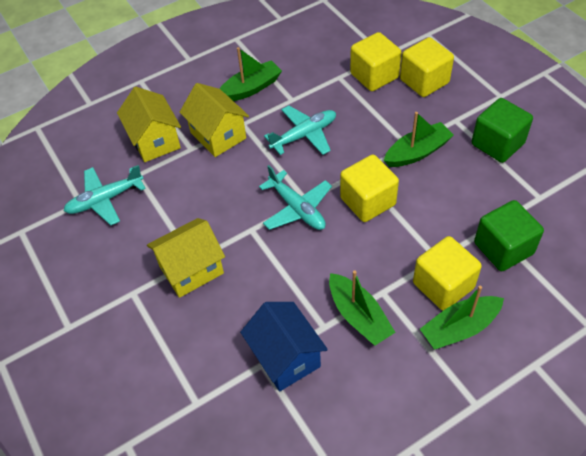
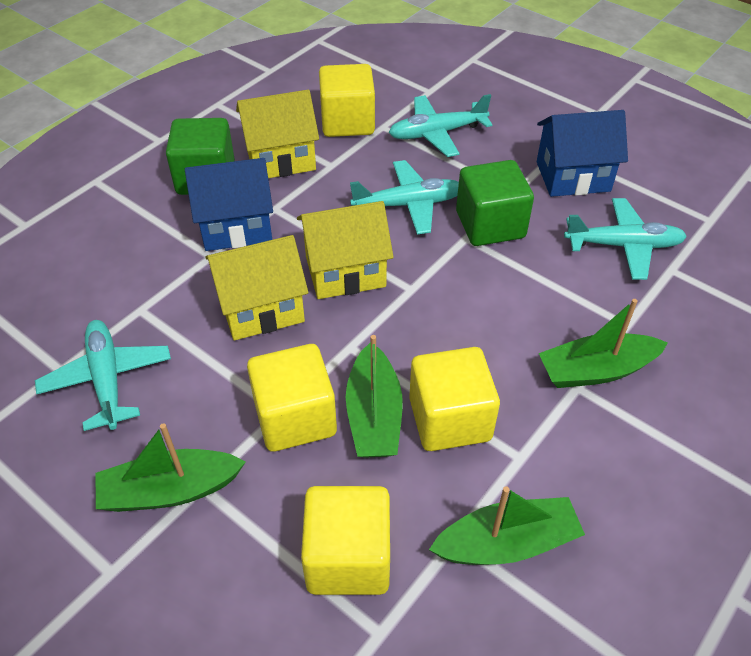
blue house: [240,302,328,391] = 1 -> [185,158,273,251] [537,110,628,197] = 2
turquoise plane: [64,165,146,225] [259,165,332,230] [264,105,336,155] = 3 -> [35,320,171,431] [350,160,459,234] [388,94,492,157] [564,198,687,280] = 4

